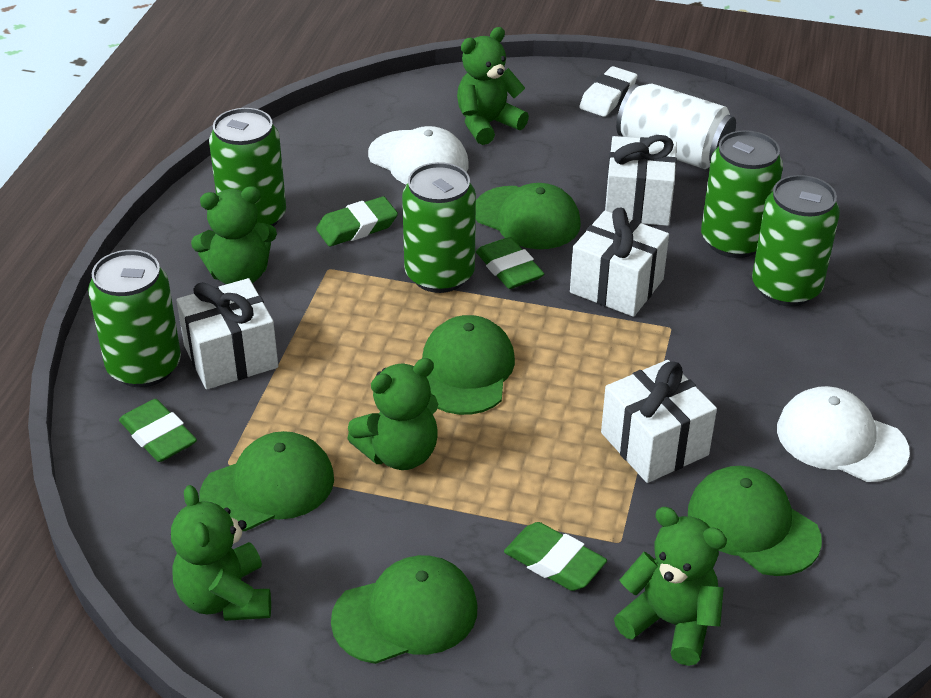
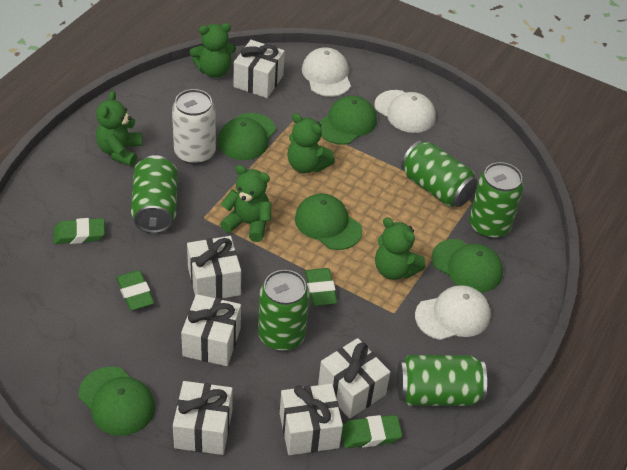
white cap: [368,126,469,185] [777,386,910,482] = 2 -> [302,47,351,97] [375,90,436,133] [415,285,491,340] = 3
white eraser: [579,66,638,117] = 1 -> none = 0
white gift: [176,278,278,390] [570,208,669,317] [601,360,717,483] [605,135,677,226] = 4 -> [173,381,233,455] [181,294,241,366] [187,236,241,299] [234,40,285,98] [280,383,343,455] [318,338,390,419] = 6

